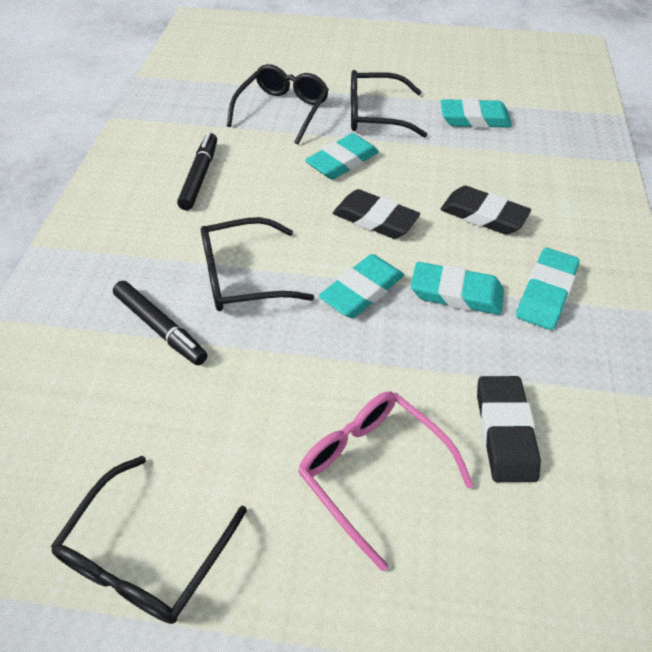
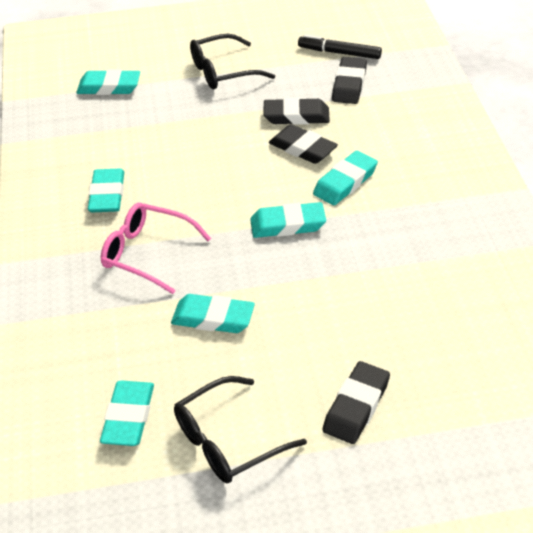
black eraser: [333,189,420,239] [440,186,531,235] [477,376,541,482] = 3 -> [264,98,330,125] [269,124,338,164] [323,361,390,444] [332,57,367,104] = 4
black glasses: [51,456,247,624] [201,217,314,311] [227,64,329,144] [351,70,428,138] = 4 -> [174,376,307,483] [190,34,275,90] = 2
black marker: [113,281,207,365] [177,133,217,210] = 2 -> [298,35,382,59] = 1
turquoise eraser: [305,133,379,180] [319,254,404,318] [410,262,504,315] [441,98,512,128] [516,248,580,330] = 5 -> [76,69,140,95] [88,169,124,212] [100,381,154,446] [171,294,255,333] [250,202,326,238] [313,151,378,205] = 6

